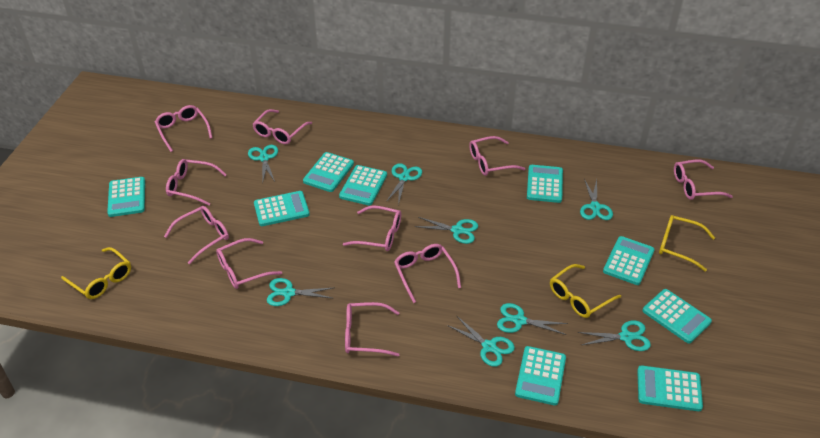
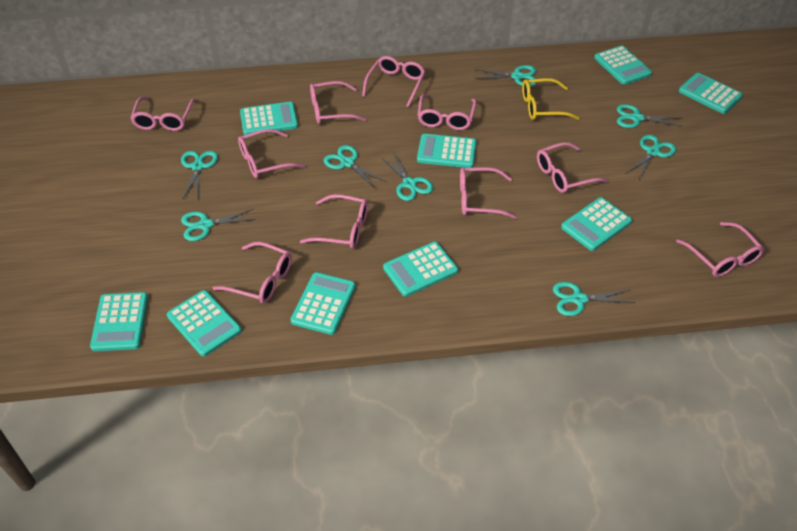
yellow glasses: [61,247,131,299] [550,264,621,318] [659,215,715,272] = 3 -> [522,78,580,120] = 1

